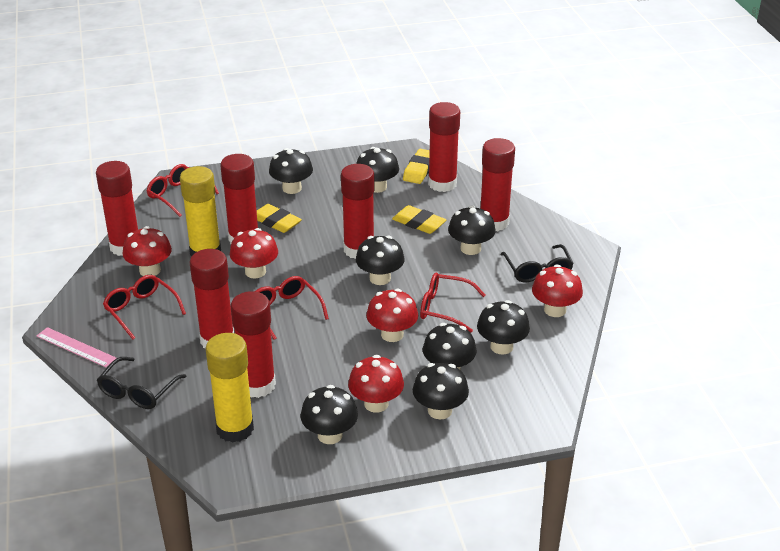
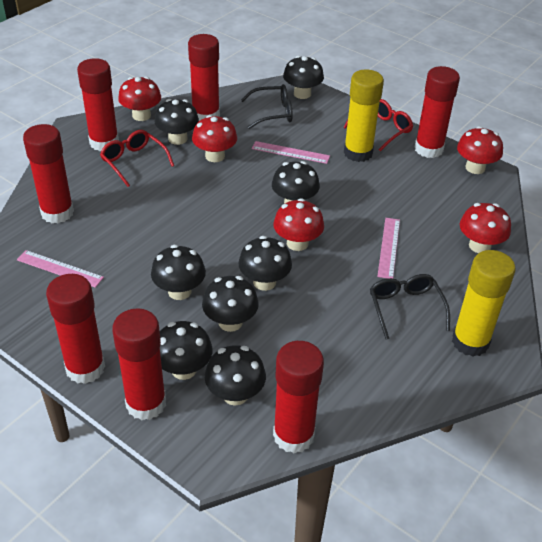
pink ruler: [37,327,116,367] = 1 -> [17,250,104,288] [252,141,330,164] [377,218,400,278] = 3
red glasses: [103,275,186,339] [147,164,219,217] [255,276,329,340] [420,273,485,333] = 4 -> [100,130,174,187] [343,99,413,152] = 2
yellow eraser: [257,204,302,233] [392,205,446,234] [403,149,430,184] = 3 -> none = 0

